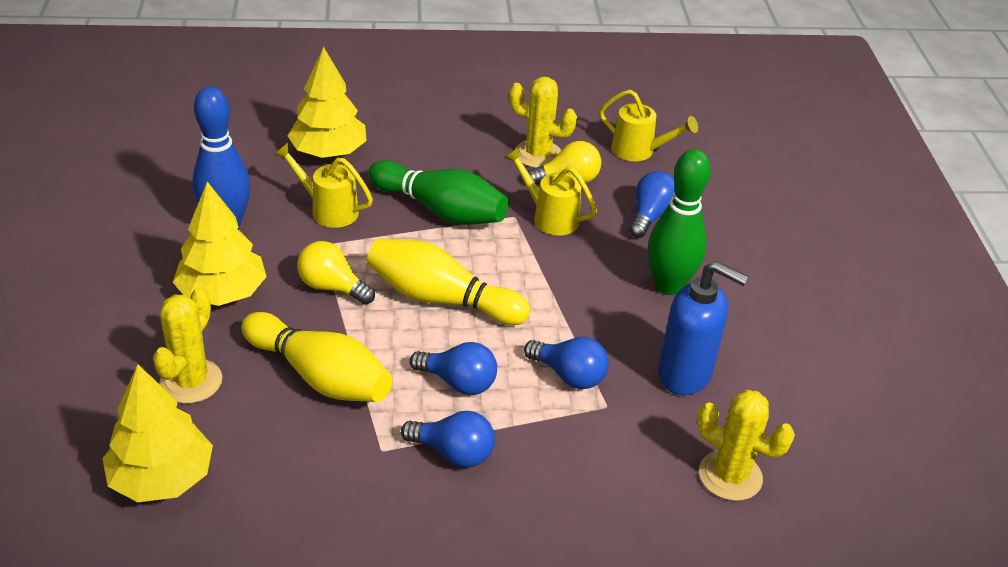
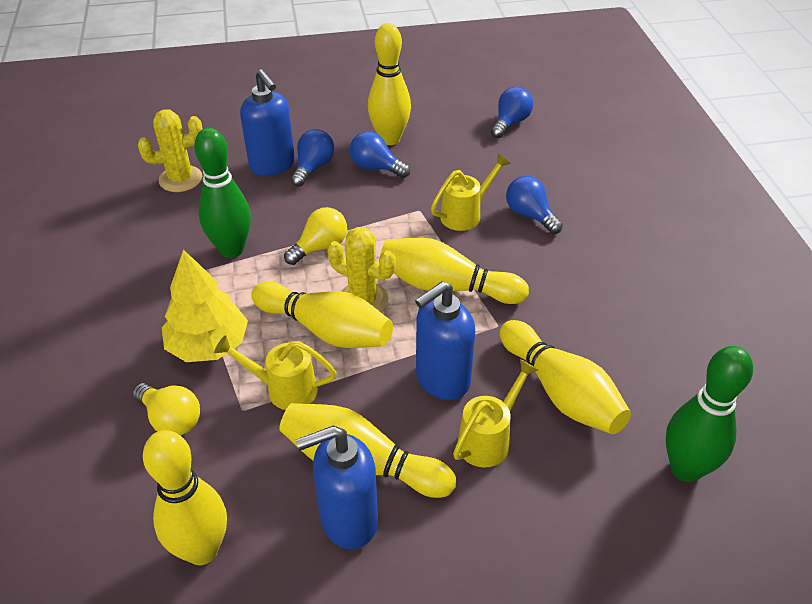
blue bowling pin: [192,86,251,229] = 1 -> none = 0
blue soap dispenser: [658,261,749,395] = 1 -> [240,69,295,176] [296,426,378,550] [415,281,475,400] = 3
yellow bowling pin: [241,312,392,402] [367,238,530,325] = 2 -> [143,430,227,565] [251,282,393,348] [279,403,456,498] [368,23,411,145] [379,238,529,304] [500,320,631,434] = 6
yellow cactus: [153,287,222,403] [509,77,577,168] [697,390,795,501] = 3 -> [137,109,203,192] [327,227,396,312] = 2
yellow tree: [102,364,213,502] [173,182,267,306] [287,47,367,158] = 3 -> [162,250,248,362] = 1

